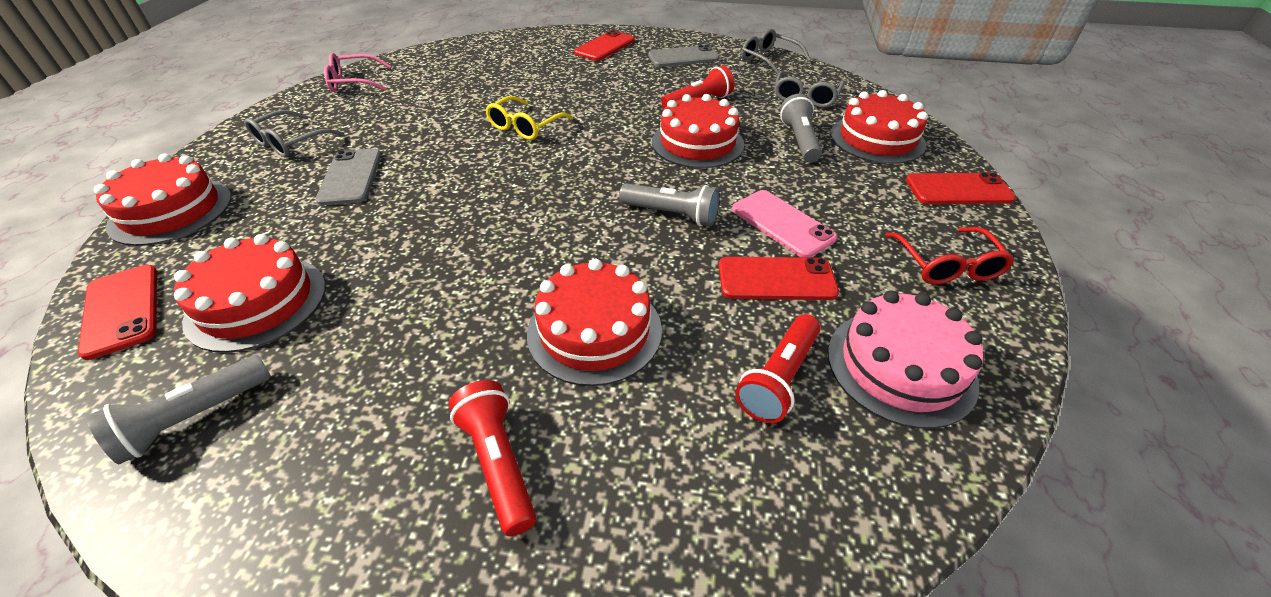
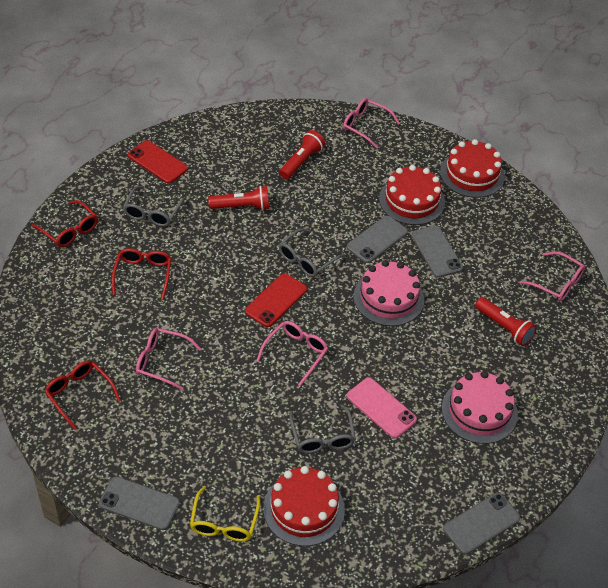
grey flashlight: [86,355,271,464] [619,183,719,226] [780,94,822,162] = 3 -> none = 0
grey phone: [315,148,381,206] [648,44,719,67] = 2 -> [99,476,180,530] [347,216,408,263] [411,225,463,278] [443,493,520,554] = 4
pink cake: [828,291,983,429] = 1 -> [353,260,424,326] [442,371,518,444] = 2
pink glasses: [324,53,391,92] = 1 -> [136,328,201,390] [256,321,328,386] [343,98,400,149] [519,251,585,301] = 4
red cake: [94,154,232,246] [174,234,326,353] [527,259,662,386] [652,94,744,168] [831,90,928,164] = 5 -> [263,466,345,546] [379,165,445,225] [440,139,505,198] = 3
red glasses: [885,227,1014,284] = 1 -> [32,200,98,247] [45,361,121,430] [112,248,171,300] = 3
red phone: [78,265,157,360] [574,30,635,61] [719,257,839,300] [906,172,1016,204] = 4 -> [128,140,188,183] [245,273,307,327] = 2

